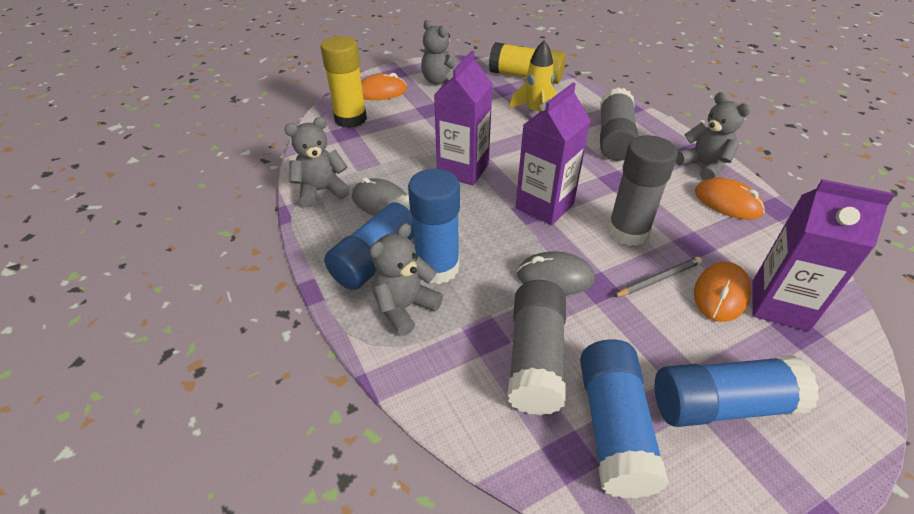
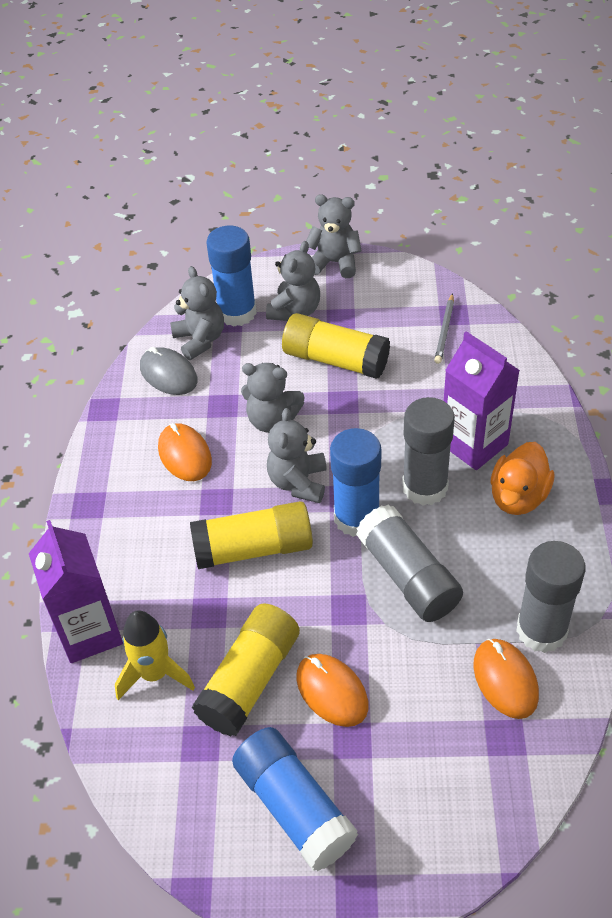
blue glue stick: [324,194,414,290] [408,169,460,284] [580,339,669,498] [654,355,819,427] = 4 -> [206,225,257,326] [232,727,358,871] [330,428,381,537] = 3
grey mouse: [352,177,407,216] [517,251,595,295] = 2 -> [140,347,198,395] = 1
grey teddy bear: [284,117,350,208] [369,223,443,336] [421,20,460,85] [676,92,751,180] = 4 -> [170,266,224,360] [241,363,305,433] [266,241,320,321] [267,408,327,503] [306,194,362,278] = 5
orange duck: none = 0 -> [491,442,555,515] = 1
purple carton: [434,51,493,186] [516,83,591,225] [753,179,895,331] = 3 -> [29,520,123,663] [444,331,520,470] = 2
yellow glue stick: [321,36,367,128] [489,42,566,84] = 2 -> [190,501,313,569] [192,603,300,736] [282,313,390,379] = 3

